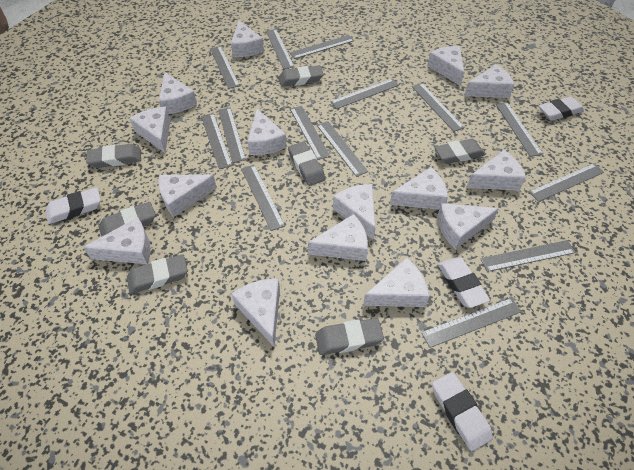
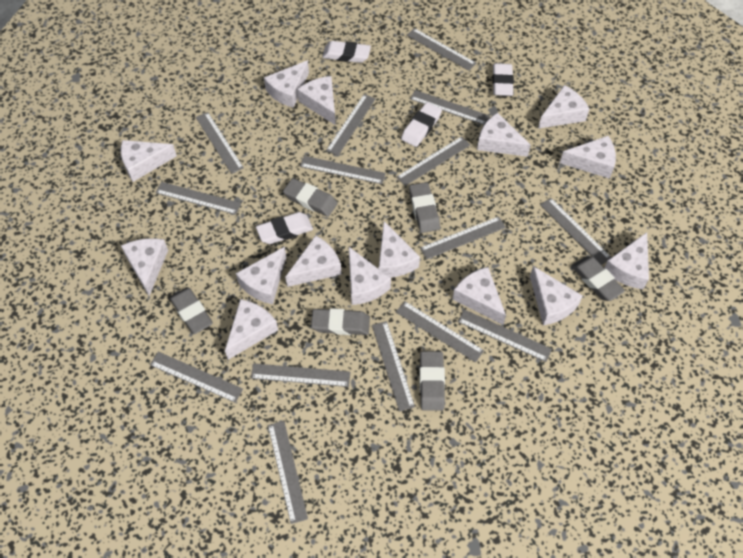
grey eraser: [86,144,141,168] [99,202,156,237] [127,254,188,294] [279,65,324,87] [288,142,326,186] [315,318,384,355] [434,139,485,164] = 7 -> [169,287,213,334] [283,178,338,217] [311,308,370,335] [409,182,440,233] [419,351,445,411] [571,256,625,301] = 6
grey ruler: [201,113,232,169] [210,46,240,89] [218,107,246,163] [241,165,285,231] [266,29,294,69] [290,35,354,59] [290,106,330,160] [317,121,368,177] [331,79,399,109] [412,83,464,132] [421,298,521,348] [480,240,576,272] [496,102,543,157] [529,163,604,202] = 14 -> [150,352,243,403] [155,182,241,215] [196,112,244,174] [251,363,351,387] [268,421,308,524] [300,156,386,184] [326,94,376,156] [372,321,415,411] [396,301,484,362] [397,136,470,186] [407,28,476,71] [410,90,490,125] [420,216,506,259] [458,309,552,362] [540,198,612,265] = 15

